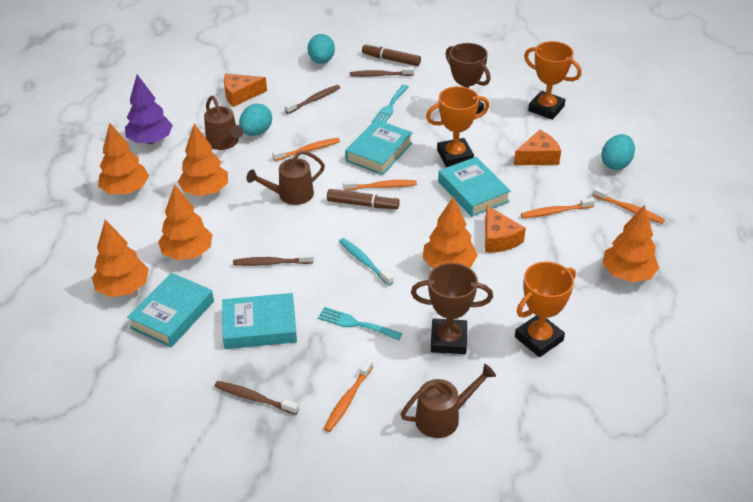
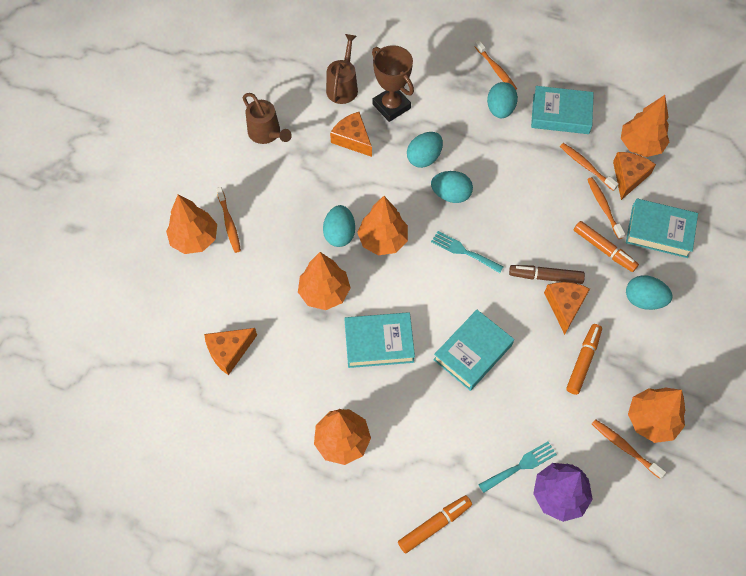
brown marker: [327,189,400,209] [362,43,421,66] = 2 -> [509,265,585,284] = 1
brown toothbrush: [214,381,299,415] [233,253,314,266] [285,85,340,114] [350,67,414,77] = 4 -> none = 0
brown trophy: [411,263,493,354] [445,43,491,114] = 2 -> [372,45,414,122] = 1
brown watering can: [204,96,243,150] [246,150,325,205] [401,364,496,438] = 3 -> [243,93,292,144] [326,34,358,104] = 2
orange cheese: [224,74,267,107] [485,205,526,253] [514,130,561,165] = 3 -> [204,328,257,375] [330,112,372,157] [544,282,590,335] [613,152,656,200] = 4
orange marker: none = 0 -> [398,495,472,553] [566,324,602,395] [574,221,639,272] = 3
orange trophy: [426,86,490,167] [515,261,576,357] [524,41,582,120] = 3 -> none = 0
turquoise egg: [239,104,272,136] [308,34,335,64] [601,134,635,170] = 3 -> [323,205,355,247] [407,132,443,168] [431,171,473,203] [487,82,518,118] [626,275,673,310] = 5
turquoise toothbrush: [339,238,393,286] = 1 -> none = 0

